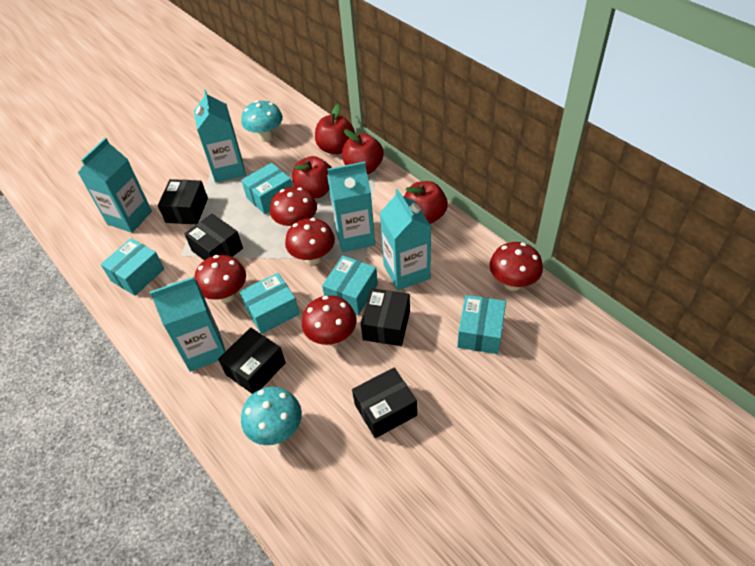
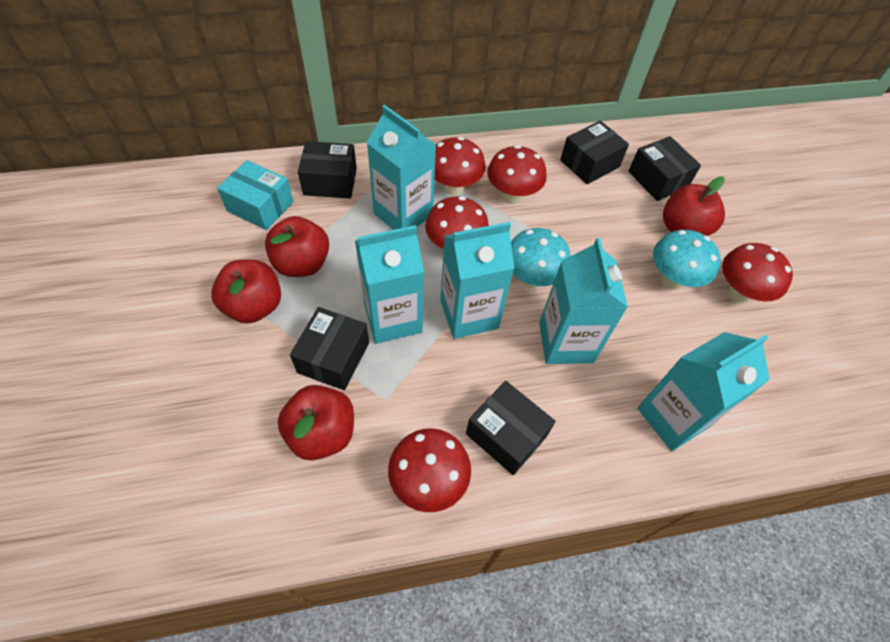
turquoise box: [100,238,164,296] [239,273,299,334] [241,163,293,214] [322,256,378,315] [457,295,506,354] = 5 -> [217,160,293,230] = 1

